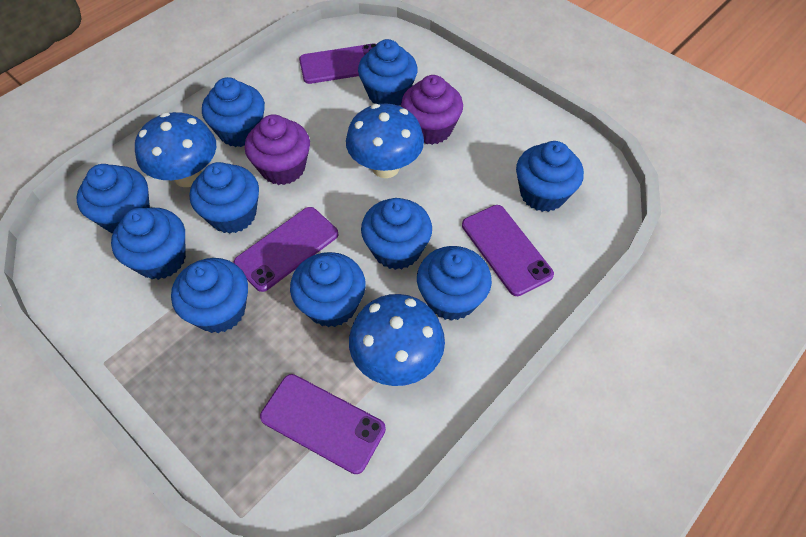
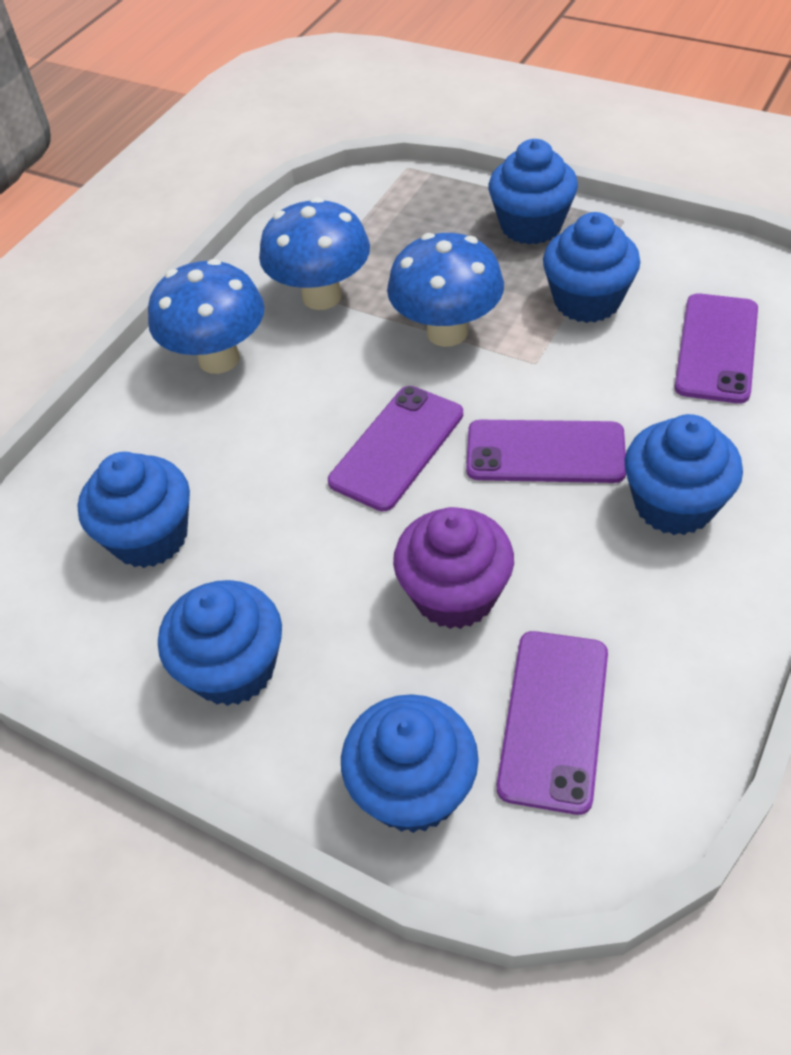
blue cupcake: [76,164,150,234] [111,208,186,280] [171,258,248,333] [190,162,259,234] [202,77,265,147] [290,252,366,327] [358,39,418,105] [361,198,432,270] [417,246,492,321] [516,141,584,212] = 10 -> [77,452,190,568] [158,580,282,706] [341,694,479,833] [489,139,578,245] [543,212,640,323] [625,414,743,535] = 6
purple cupcake: [245,114,310,185] [401,75,463,145] = 2 -> [393,507,514,629] = 1

